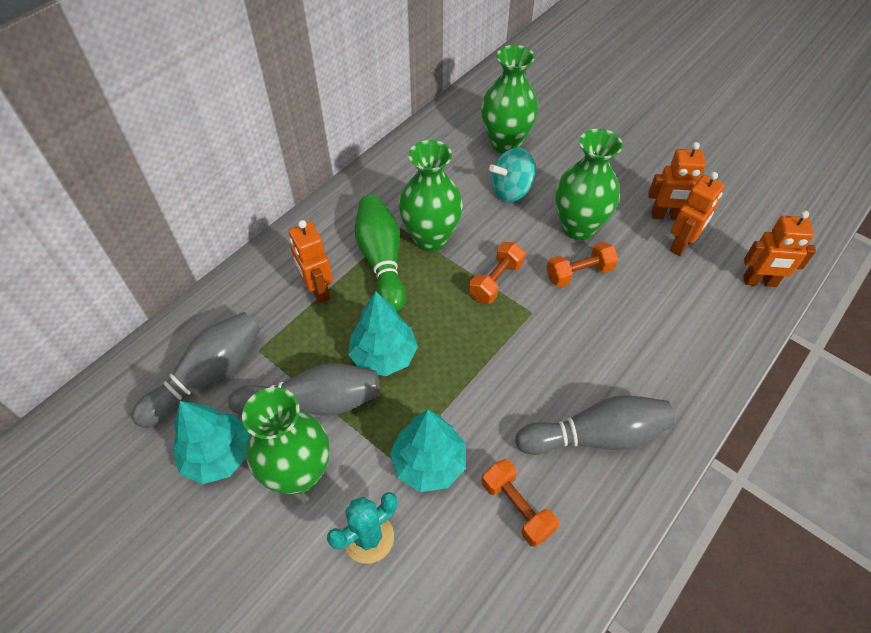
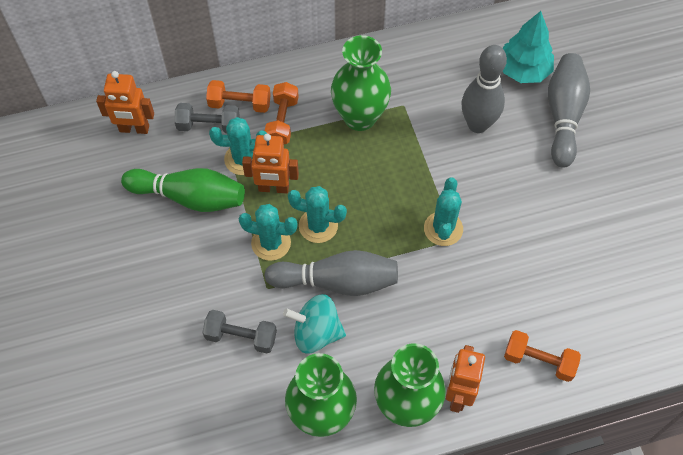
green vase: [242,387,330,494] [399,140,463,252] [481,45,538,153] [555,129,623,240] = 4 -> [285,353,357,437] [331,35,391,131] [374,343,446,427] = 3
grey dumbbell: none = 0 -> [174,103,240,133] [202,310,277,354] = 2
orange robot: [289,220,333,304] [648,142,706,220] [670,172,725,256] [743,211,816,287] = 4 -> [96,71,154,134] [242,134,299,193] [446,345,485,413] = 3
turquoise cactus: [327,492,397,564] = 1 -> [209,117,268,175] [239,204,298,261] [288,186,347,243] [424,177,463,246] = 4
turquoise tree: [173,401,249,484] [348,292,418,376] [390,410,466,492] = 3 -> [503,11,554,83] = 1

